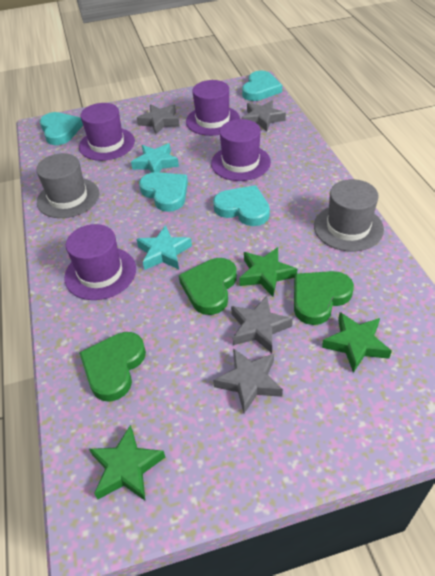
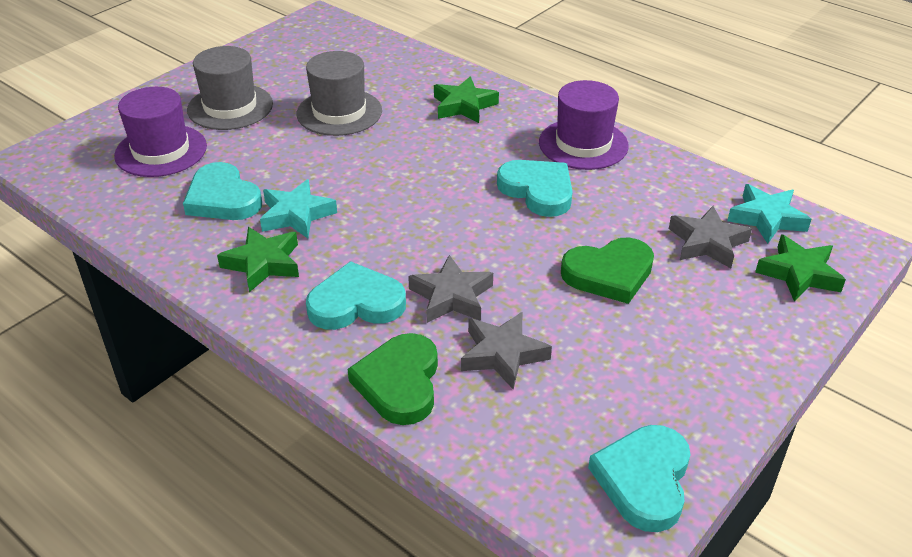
green heart: [79,332,146,402] [179,258,237,315] [294,271,354,325] = 3 -> [348,333,438,425] [561,237,654,304] = 2
grey star: [137,104,180,134] [213,348,283,413] [231,296,293,353] [243,101,286,131] = 4 -> [408,255,493,323] [461,312,552,390] [669,206,752,268] = 3
purple hat: [64,224,136,300] [79,103,135,161] [186,80,240,136] [211,119,271,181] = 4 -> [114,87,207,177] [539,80,629,170] = 2

